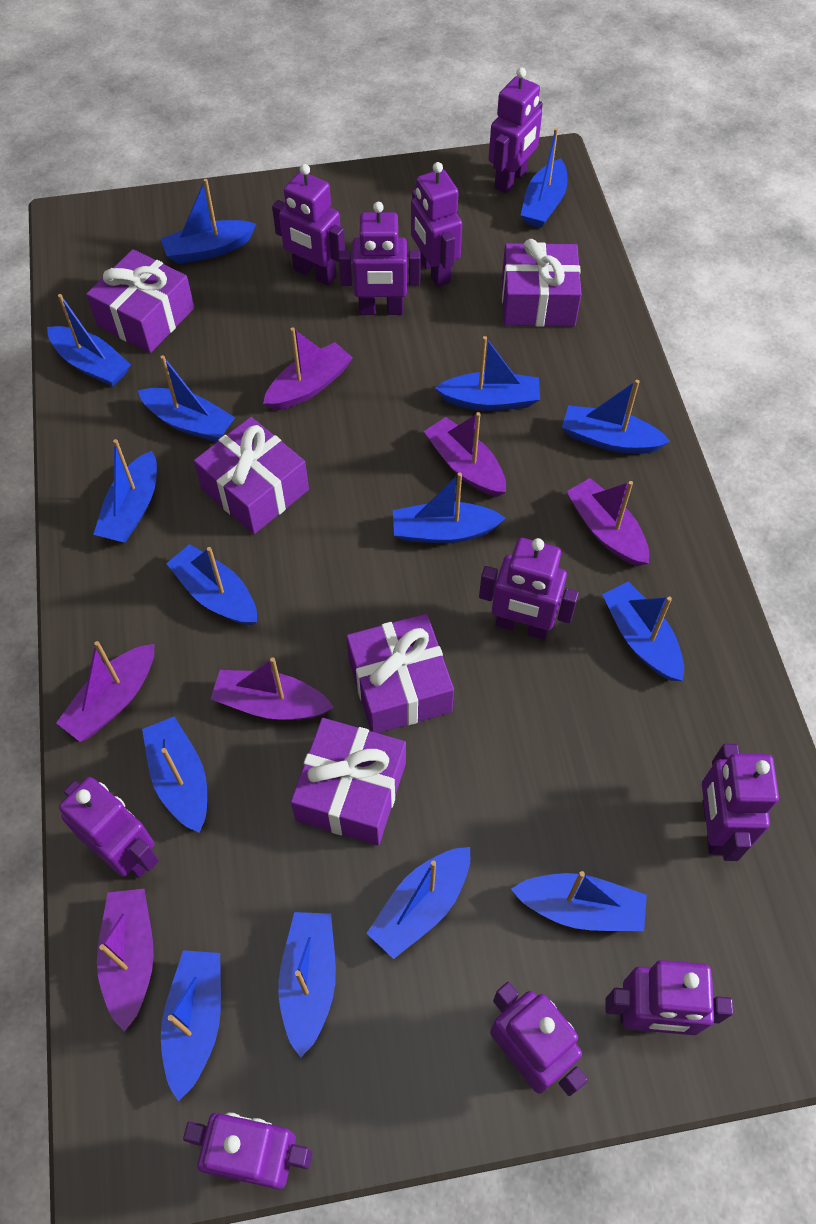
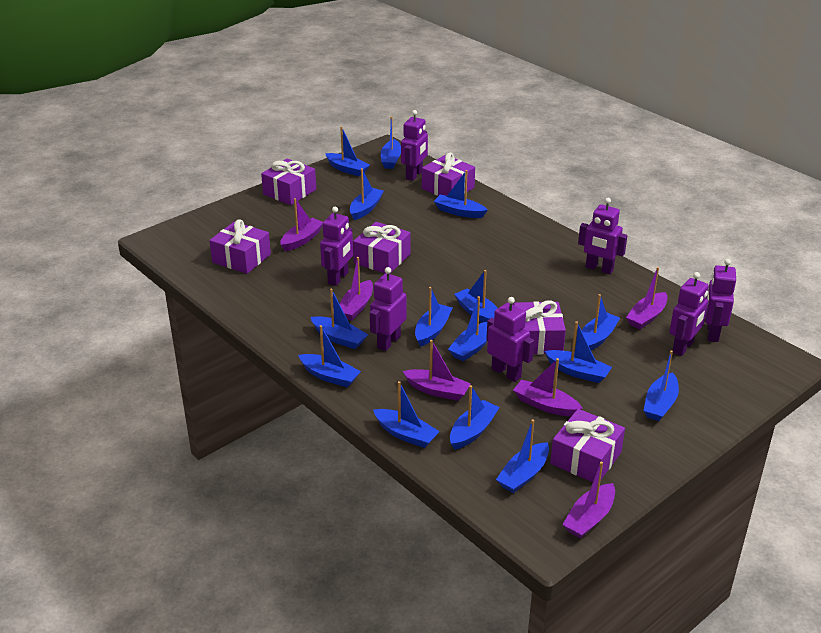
purple gift: [86,249,194,353] [194,417,309,534] [291,718,406,845] [346,614,454,733] [502,239,581,327] = 5 -> [209,219,271,274] [261,159,316,205] [353,222,411,274] [422,153,475,196] [514,300,566,355] [550,409,625,482] = 6
purple robot: [59,777,159,878] [183,1112,312,1190] [272,164,345,286] [339,202,421,315] [411,162,462,287] [479,538,579,640] [489,67,543,193] [490,982,588,1096] [606,960,733,1035] [702,744,779,861] = 10 -> [320,207,353,286] [370,267,407,351] [401,110,428,181] [486,297,534,382] [578,198,627,274] [669,272,709,356] [705,259,736,342] = 7

